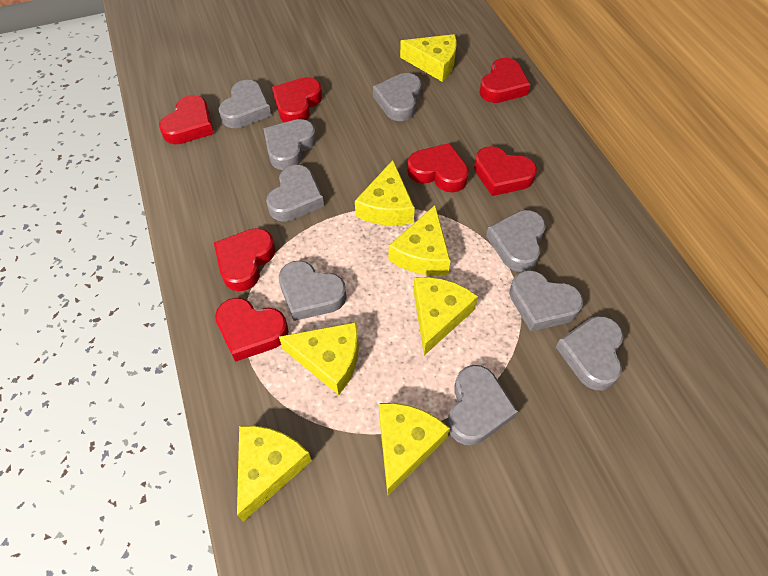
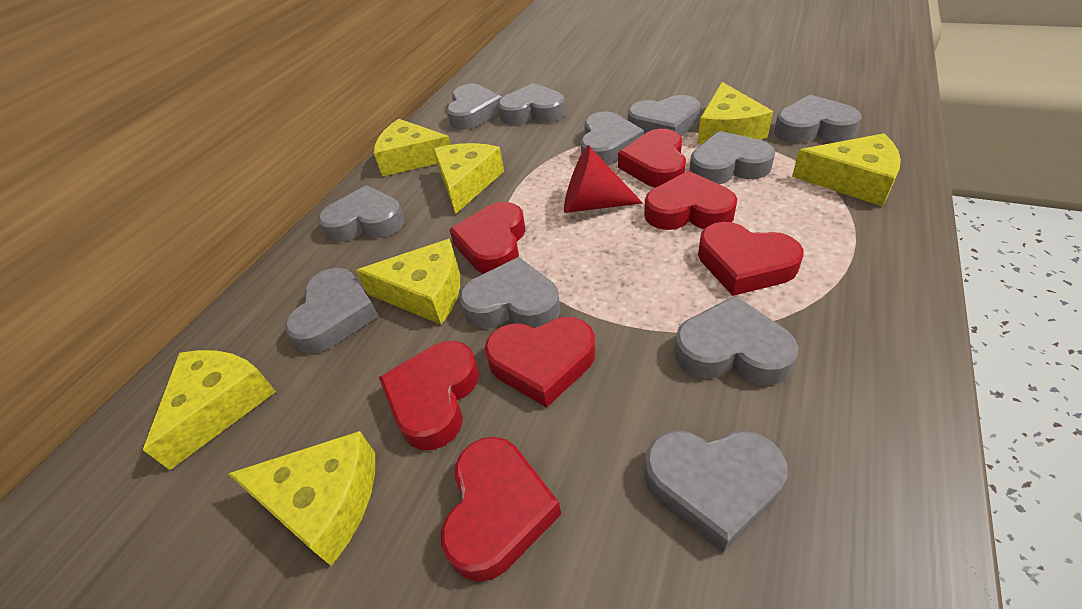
grey heart: [219,80,272,128] [263,119,316,170] [266,165,324,222] [279,261,346,321] [373,73,421,121] [447,365,518,445] [486,210,546,272] [509,270,583,331] [556,316,624,391] = 9 -> [285,268,378,354] [318,185,405,242] [447,84,502,130] [459,257,561,328] [498,83,566,125] [580,111,644,165] [628,95,701,137] [644,430,788,552] [674,296,798,385] [689,131,775,184] [774,95,862,143] = 11
red cone: none = 0 -> [564,145,643,213] = 1

